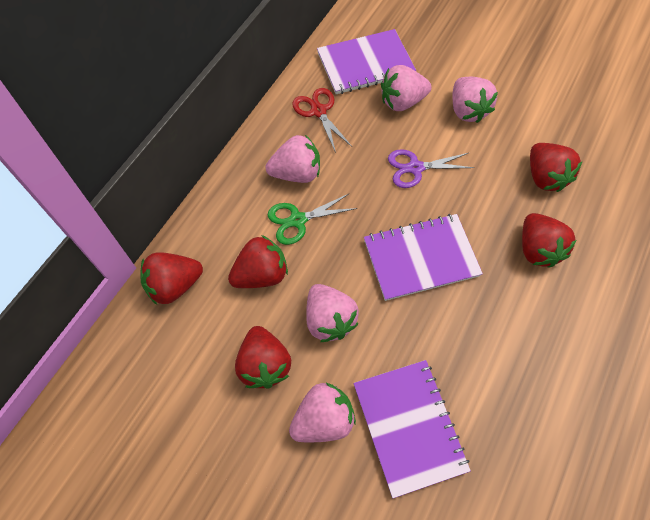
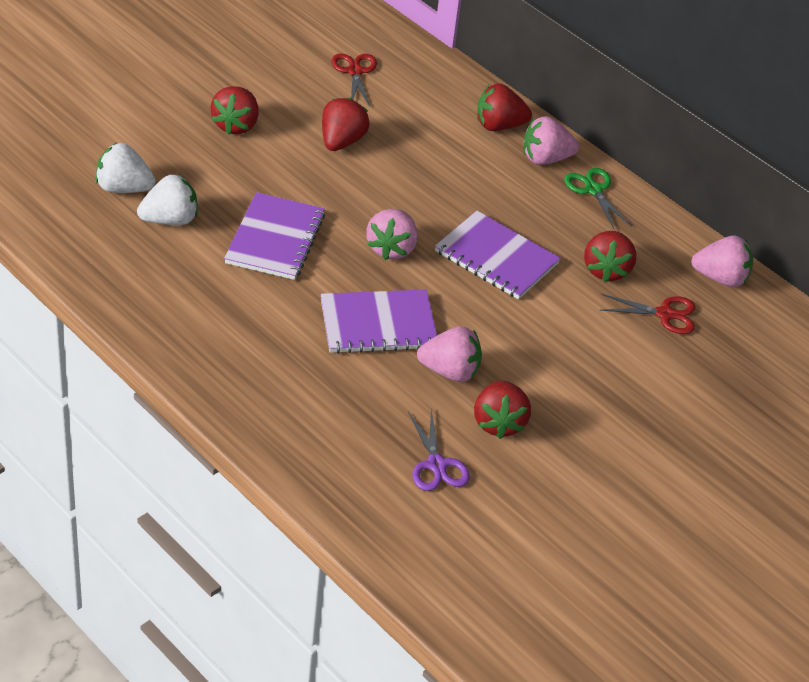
pink strawberry: [266,135,320,183] [289,383,356,442] [306,284,359,342] [381,65,432,111] [452,77,498,123] = 5 -> [366,209,418,260] [417,327,482,382] [524,116,579,165] [691,236,753,287] = 4
red scissors: [292,88,352,153] = 1 -> [331,54,377,106] [600,294,695,334] = 2
white strawberry: none = 0 -> [96,143,156,193] [137,175,197,225] = 2

